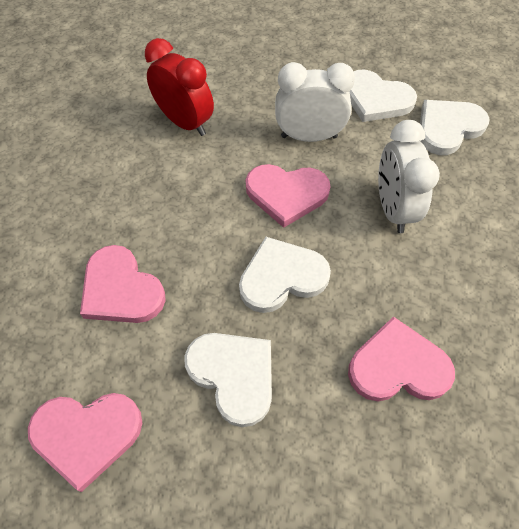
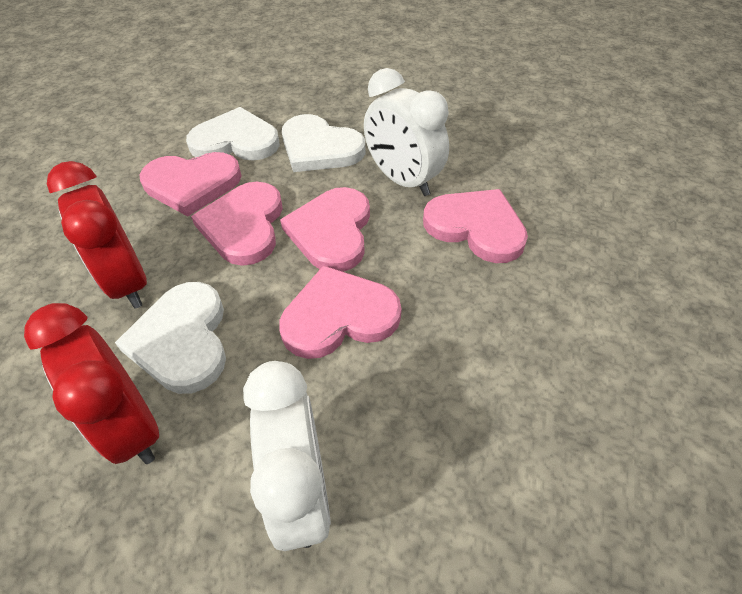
pink heart: [28,393,142,492] [80,245,166,323] [246,164,331,228] [348,316,455,401] = 4 -> [140,152,241,216] [191,182,283,266] [279,265,401,359] [280,187,370,272] [423,189,528,263] = 5
red clock: [145,38,214,136] = 1 -> [24,303,159,464] [47,161,147,309] = 2
white heart: [184,333,272,427] [239,237,331,313] [349,69,417,122] [420,100,490,155] = 4 -> [115,282,226,394] [186,107,280,161] [282,114,365,172] = 3

